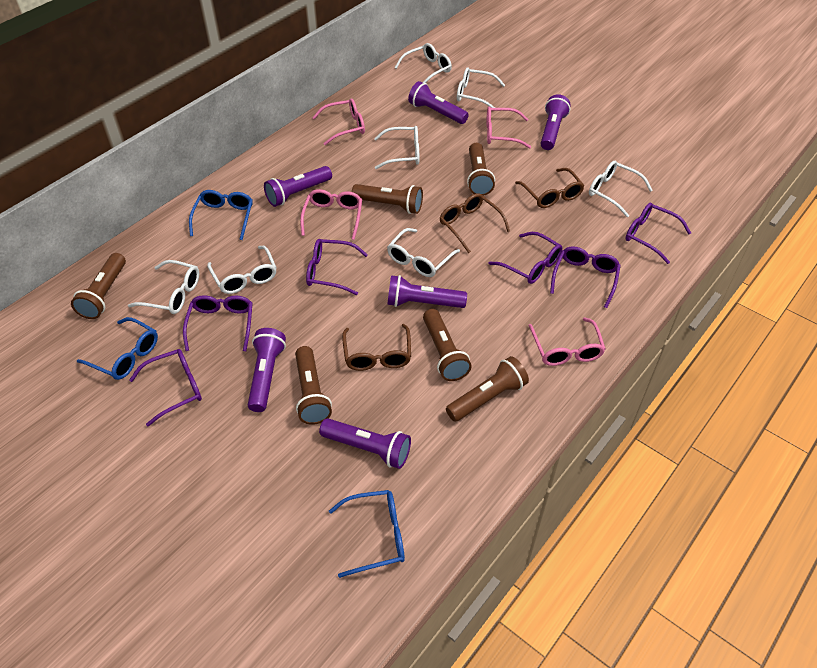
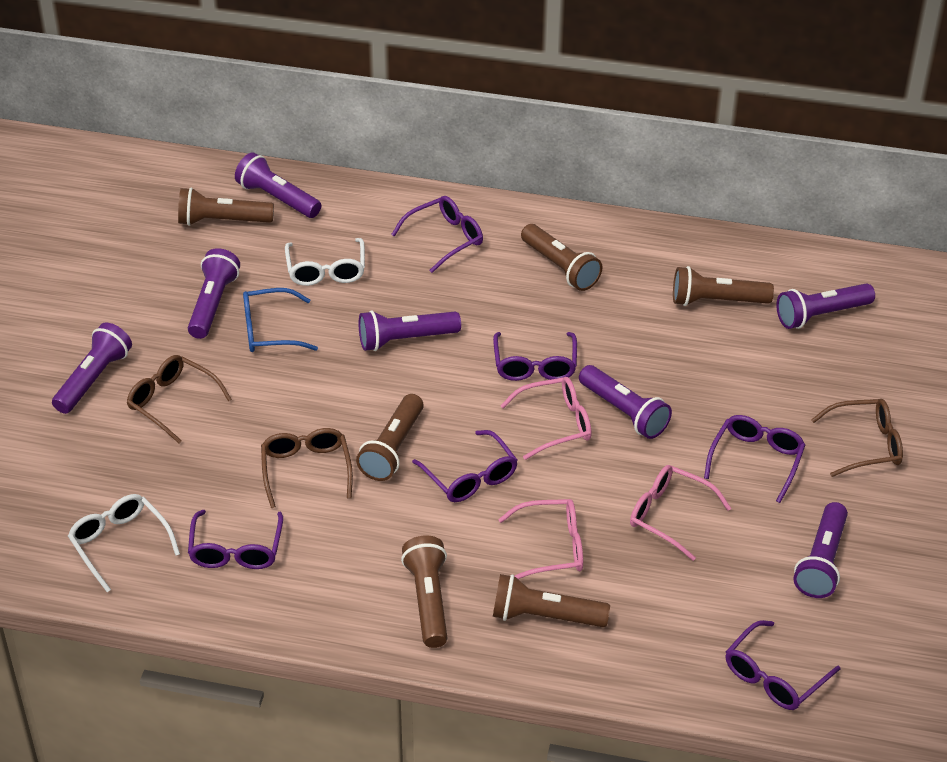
blue glasses: [77,317,158,380] [189,190,253,240] [329,490,405,578] = 3 -> [243,288,318,352] = 1
pink glasses: [300,189,362,240] [312,98,365,145] [487,107,531,149] [529,317,606,366] = 4 -> [498,499,583,579] [500,377,592,460] [630,465,731,561] = 3
purple flashlight: [248,328,286,412] [264,166,332,207] [319,418,411,469] [387,275,467,308] [408,81,469,124] [541,94,571,150] = 6 -> [52,323,132,414] [188,248,240,339] [235,152,321,218] [359,310,461,351] [579,365,672,439] [776,283,875,329] [794,502,848,598] = 7
white glasses: [128,260,199,314] [207,246,277,294] [374,126,419,169] [387,228,460,277] [395,43,452,83] [457,67,505,108] [589,161,653,217] = 7 -> [68,494,180,592] [285,238,365,286] = 2

